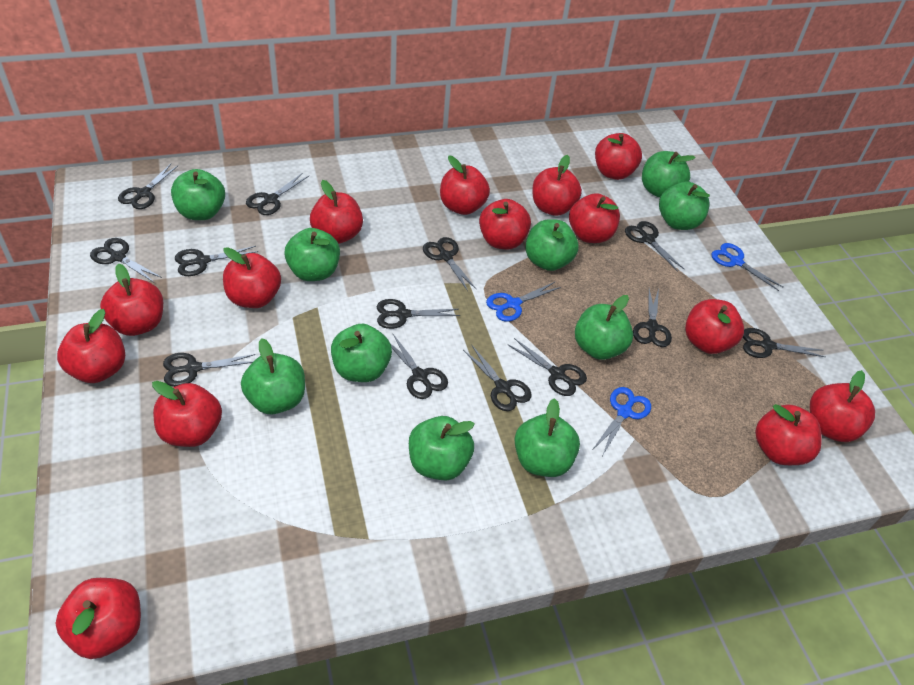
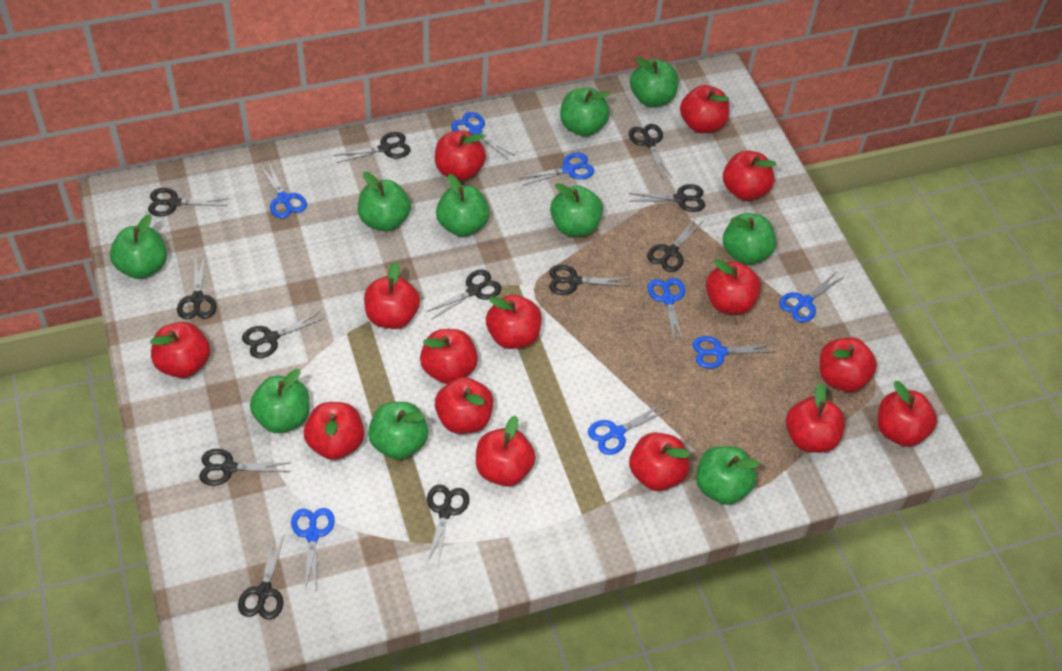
black scissors: [90,238,162,282] [118,164,179,209] [163,353,256,387] [175,246,258,276] [246,173,309,215] [376,299,460,329] [390,334,448,399] [423,237,477,291] [463,345,532,411] [508,338,587,396] [625,221,685,272] [633,288,672,347] [743,328,825,358] = 13 -> [148,188,228,216] [177,255,217,319] [199,449,290,486] [238,533,285,620] [242,311,325,358] [334,132,411,163] [426,270,501,319] [427,485,469,566] [549,265,629,295] [628,184,705,212] [629,124,672,178] [647,218,703,272] = 12
blue scissors: [486,282,561,322] [592,387,651,454] [711,243,783,291] = 3 -> [260,162,307,218] [291,508,335,590] [451,112,515,159] [521,152,594,186] [588,404,669,455] [648,278,685,344] [692,336,776,368] [779,272,845,322] = 8
red apple: [55,578,141,659] [57,309,125,383] [100,264,163,336] [152,381,222,447] [223,247,281,308] [310,180,363,244] [440,156,490,215] [479,199,531,249] [532,155,582,216] [569,193,620,243] [595,133,642,180] [685,299,744,354] [755,404,822,465] [810,370,875,442] = 14 -> [150,322,210,378] [304,402,364,460] [364,262,420,329] [420,329,478,384] [435,130,486,181] [435,377,493,434] [476,416,536,486] [486,295,542,349] [629,432,690,491] [680,85,729,133] [706,259,761,314] [723,151,777,201] [786,383,845,453] [820,337,877,392] [878,381,937,447] = 15

